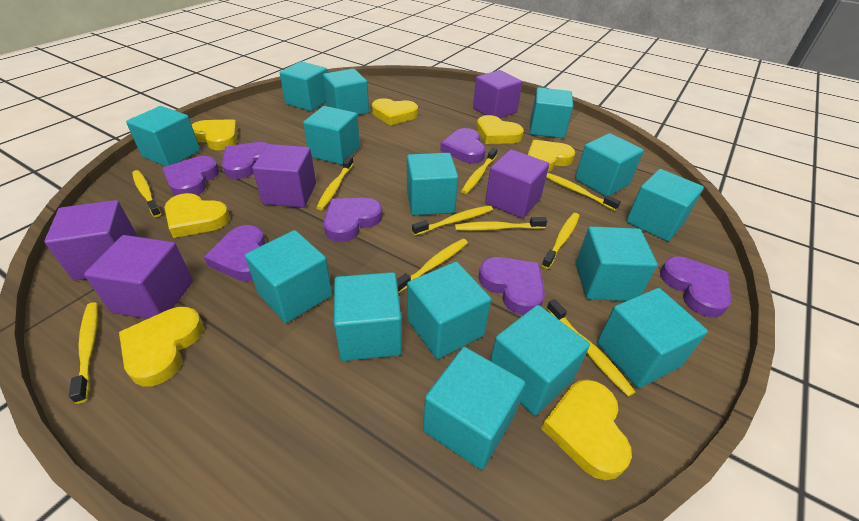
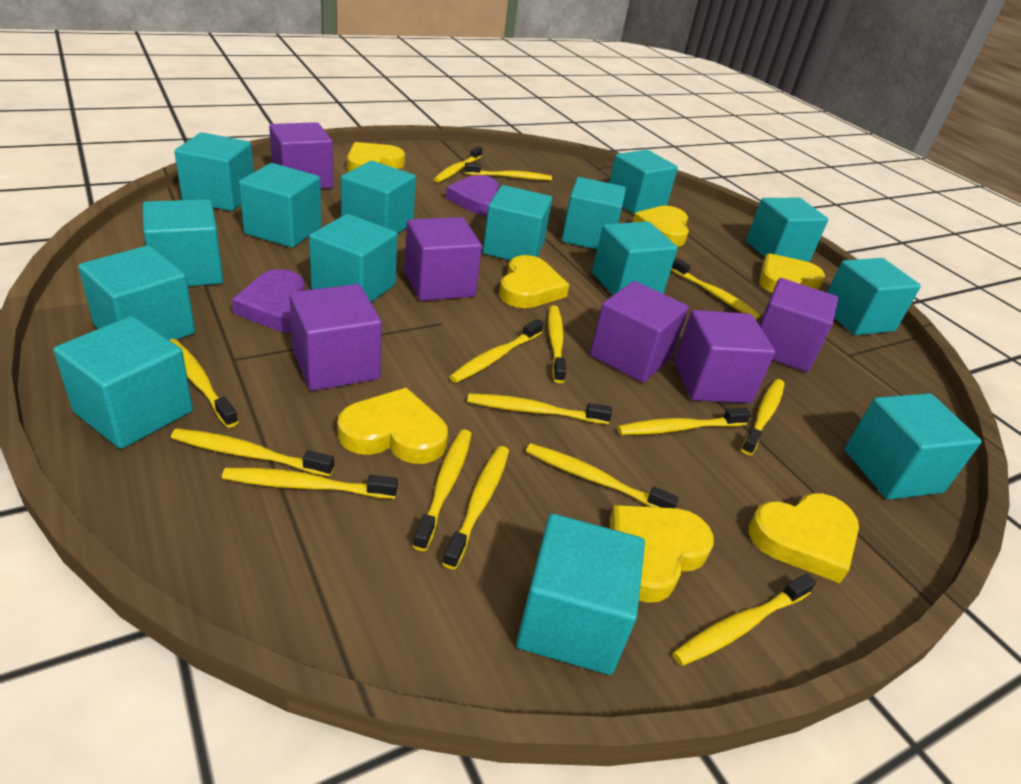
purple cube: [44,200,138,281] [84,235,193,319] [252,144,316,208] [473,70,522,118] [485,149,549,219] = 5 -> [269,122,333,189] [289,284,382,391] [404,217,482,301] [590,281,689,383] [674,310,775,403] [759,278,838,372] = 6
purple heart: [162,156,220,196] [204,225,266,281] [222,142,268,179] [323,198,383,242] [440,128,486,164] [479,257,545,315] [660,256,731,318] = 7 -> [232,269,305,332] [446,175,499,216] = 2
yellow toothbrush: [69,302,98,404] [132,170,161,217] [316,156,354,210] [397,239,468,293] [412,205,493,236] [455,217,547,231] [461,148,497,194] [542,213,579,269] [546,173,621,211] [547,299,635,397] = 10 -> [170,339,238,428] [171,428,334,477] [222,468,398,499] [413,429,472,551] [434,147,482,183] [443,446,509,569] [449,319,544,383] [465,162,552,180] [467,393,612,424] [526,443,679,508] [548,305,566,383] [618,408,751,435] [671,258,761,320] [673,574,816,666] [741,379,785,455] = 15

